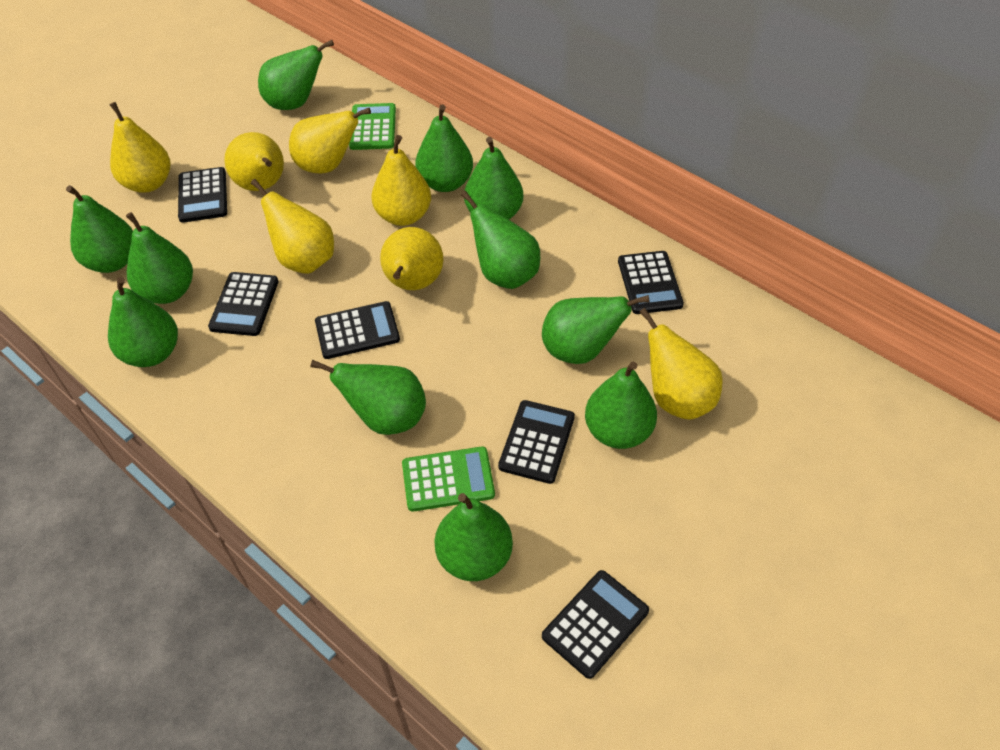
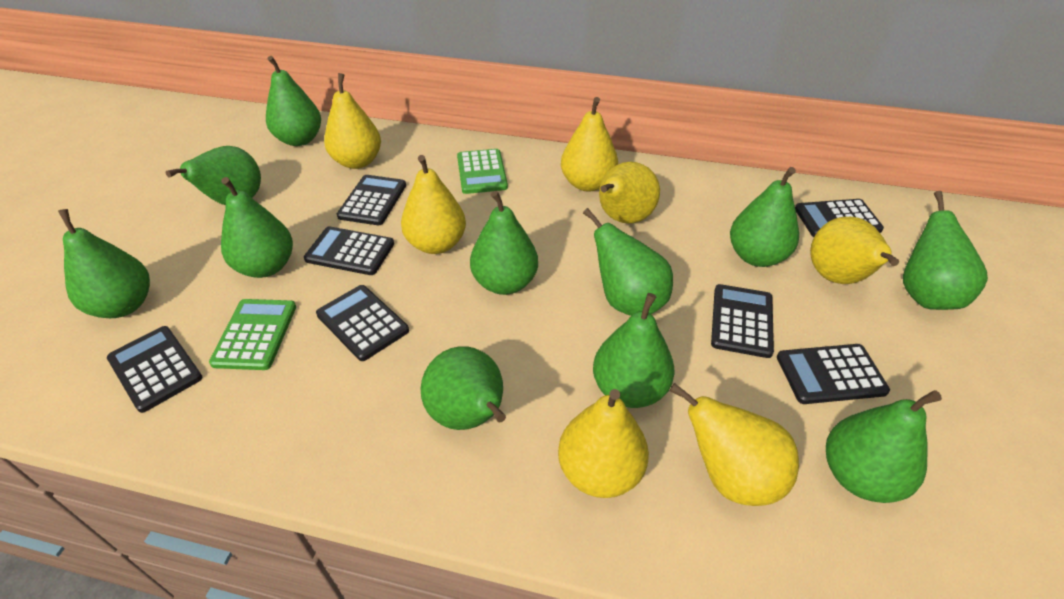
black calculator: [178,167,227,223] [208,272,279,336] [315,301,400,359] [498,400,575,484] [542,570,649,679] [618,251,684,314] = 6 -> [107,326,202,413] [304,226,394,275] [316,285,409,361] [337,175,406,225] [711,284,774,358] [777,344,890,404] [795,199,884,237] = 7

